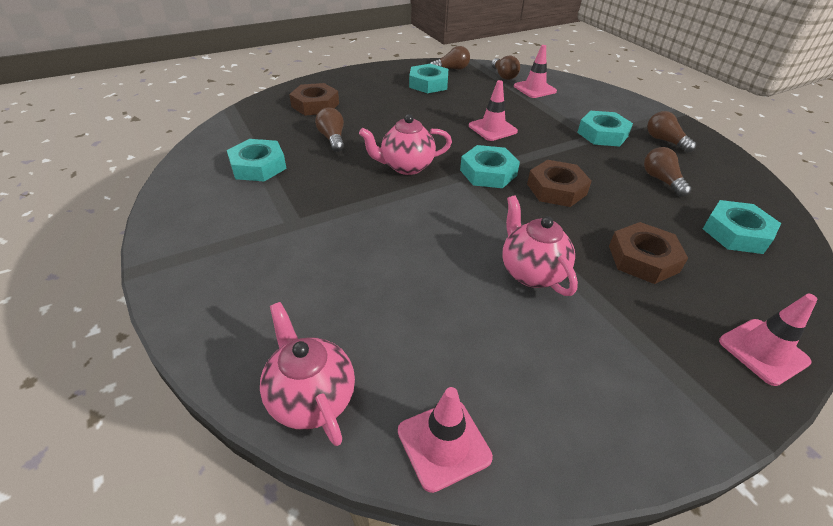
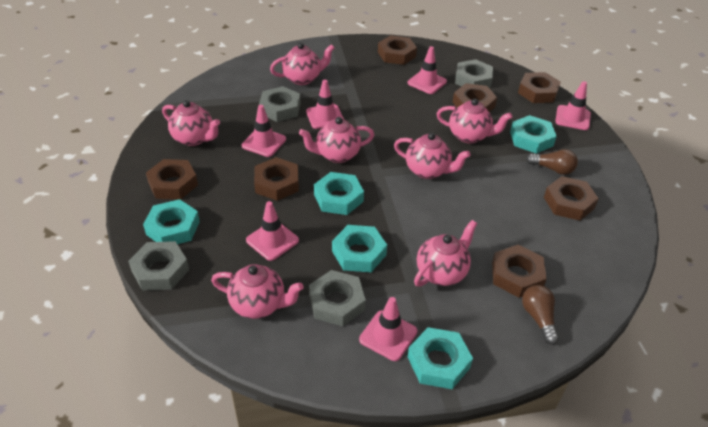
brown light bulb: [315,107,344,152] [430,46,470,70] [491,55,520,80] [644,147,692,197] [647,111,696,152] = 5 -> [522,285,559,345] [526,149,578,175] = 2
brown nut: [289,83,339,116] [527,160,592,207] [609,222,688,284] = 3 -> [146,159,198,200] [254,157,299,201] [378,35,417,65] [453,83,497,112] [492,245,547,298] [518,72,561,103] [544,176,599,221] = 7
grey nut: none = 0 -> [128,241,189,290] [259,86,301,122] [309,270,366,326] [455,59,493,88] = 4
pink teapot: [260,302,355,446] [359,114,452,175] [502,195,578,296] = 3 -> [162,100,220,146] [211,264,304,319] [270,43,335,85] [299,117,374,163] [394,132,471,179] [414,220,477,287] [437,99,512,143] = 7
pink traffic cone: [398,387,493,493] [469,80,518,141] [514,45,557,98] [719,294,818,386] = 4 -> [242,105,286,157] [246,201,299,261] [306,80,344,129] [359,297,417,361] [408,46,447,94] [555,81,591,130] = 6

